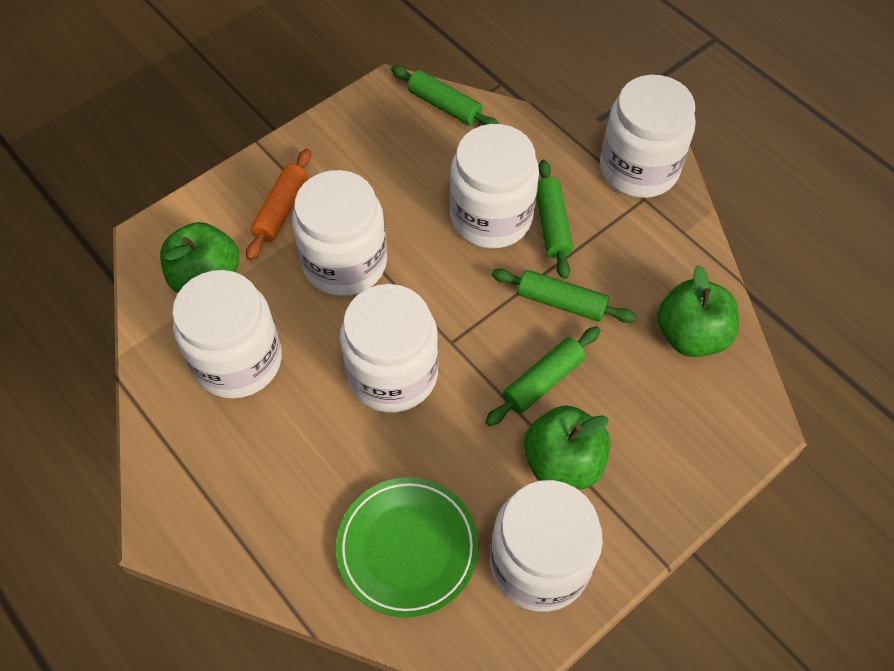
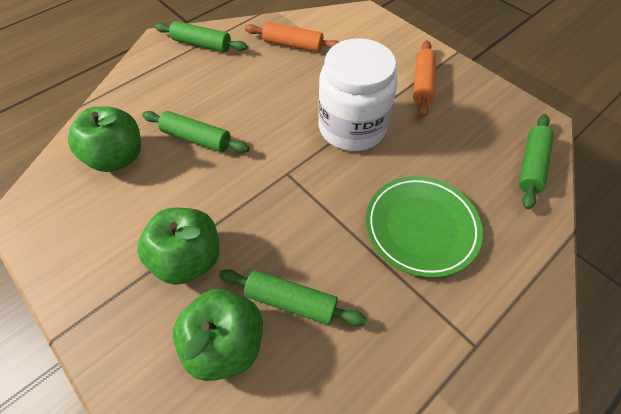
orange rolling pin: [246,149,311,260] = 1 -> [245,22,339,52] [413,41,436,118] = 2
white jar: [172,270,282,399] [292,170,387,296] [340,284,439,413] [450,124,539,248] [490,480,603,612] [600,75,696,198] = 6 -> [318,38,398,151] = 1

